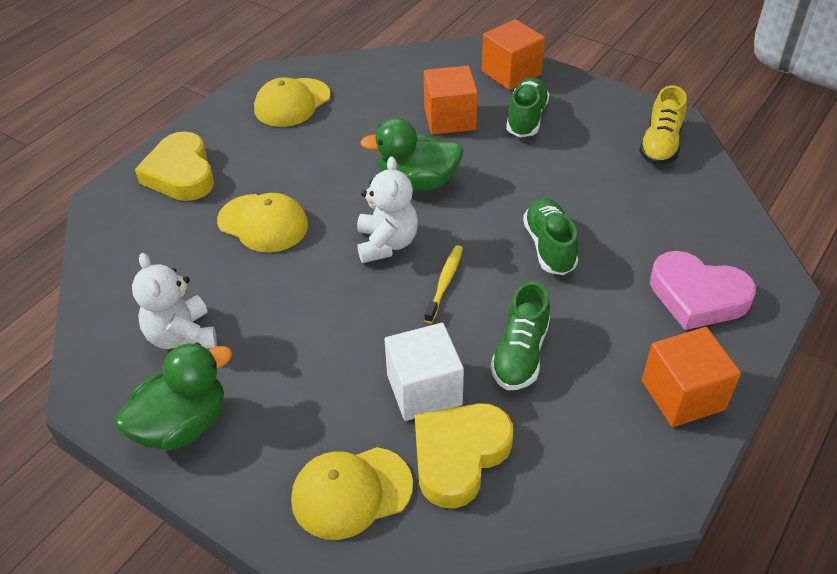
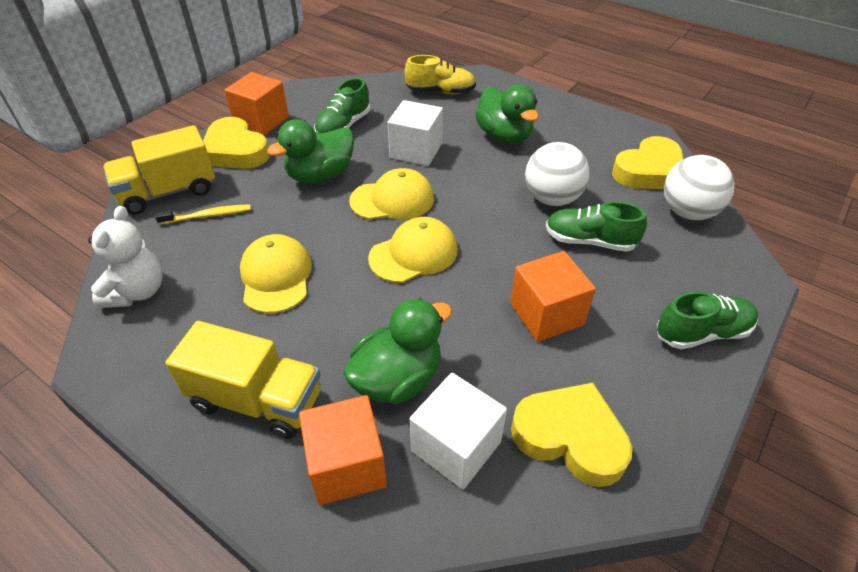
green duck: [115,342,232,451] [360,118,464,192] = 2 -> [267,119,354,183] [343,298,452,404] [475,84,539,144] = 3
pink heart: [650,251,756,330] = 1 -> none = 0
white ball: none = 0 -> [525,142,589,206] [664,155,735,220] = 2
white cube: [385,323,464,421] = 1 -> [387,100,443,166] [410,373,507,489] = 2
white teddy bear: [132,253,217,349] [357,156,418,263] = 2 -> [88,206,163,308] = 1
yellow heart: [135,131,214,201] [415,403,513,509] = 2 -> [203,117,270,169] [511,383,633,487] [612,136,683,189] = 3
yellow truck: none = 0 -> [103,125,215,215] [165,321,321,439] = 2

